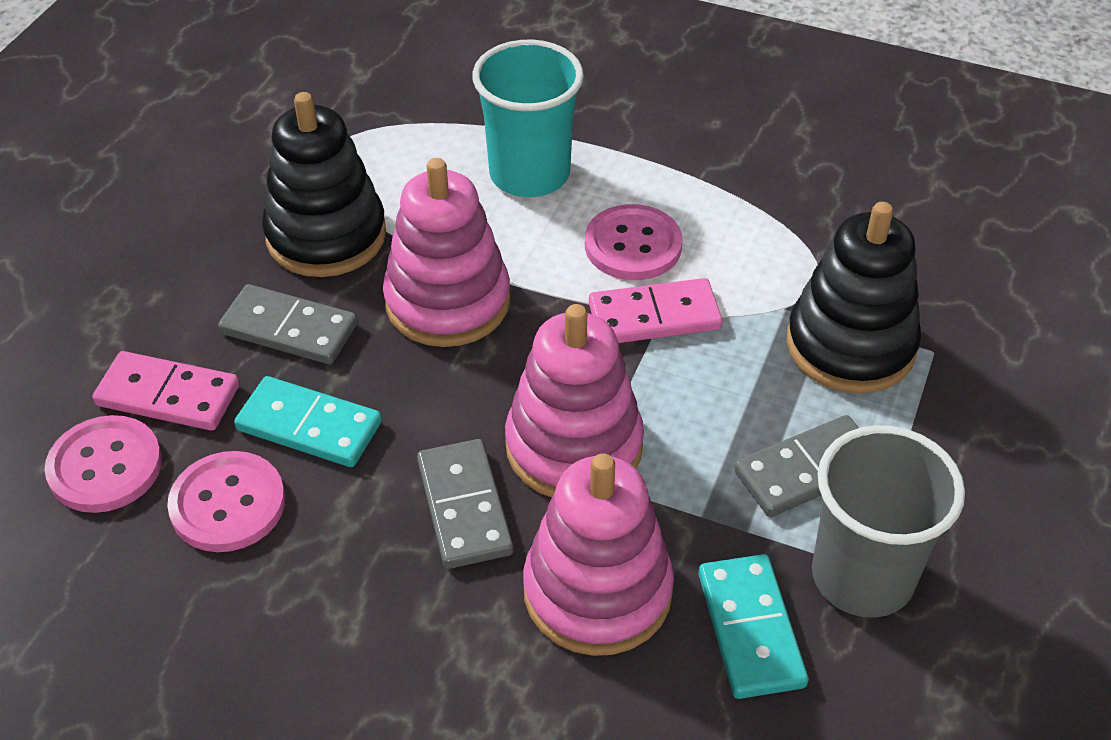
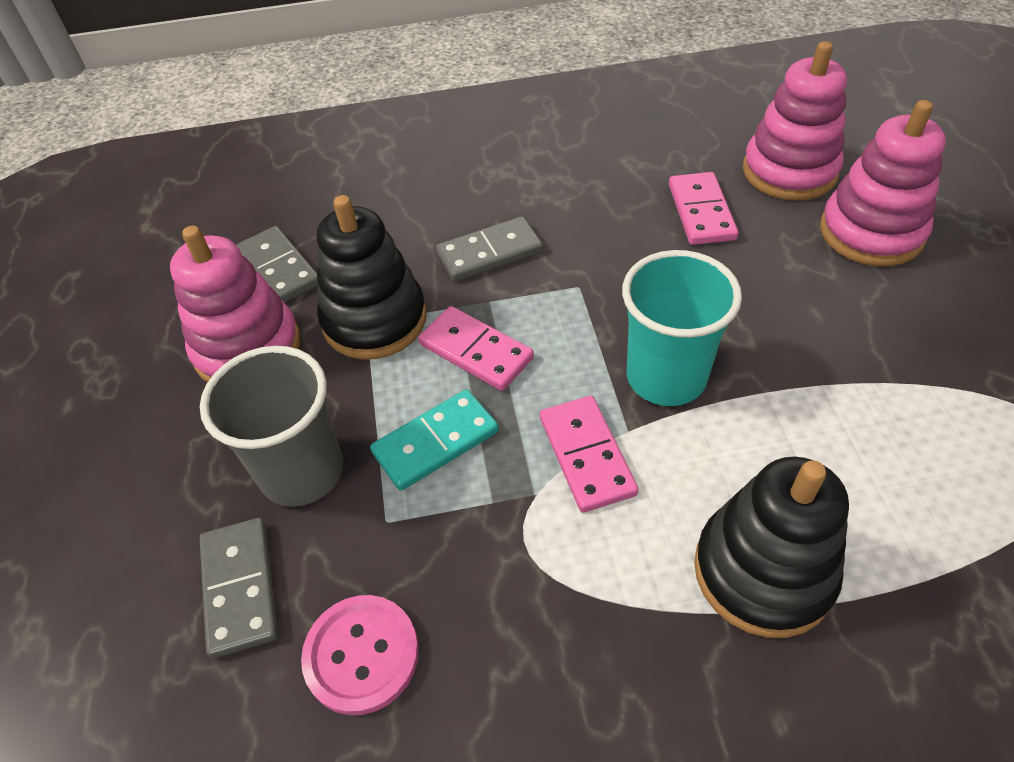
pink button: [45,415,162,513] [167,451,285,552] [585,204,683,280] = 3 -> [301,595,419,715] = 1
pink domino: [92,351,239,431] [589,278,722,343] = 2 -> [418,306,534,391] [540,396,638,513] [669,172,738,245] = 3
turquoise domino: [234,376,382,467] [698,554,808,699] = 2 -> [370,389,499,491] = 1

